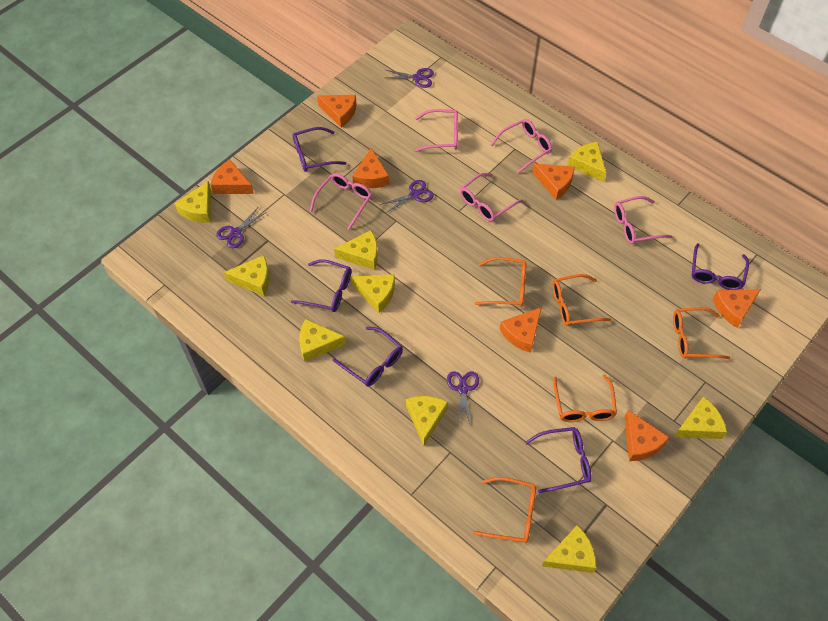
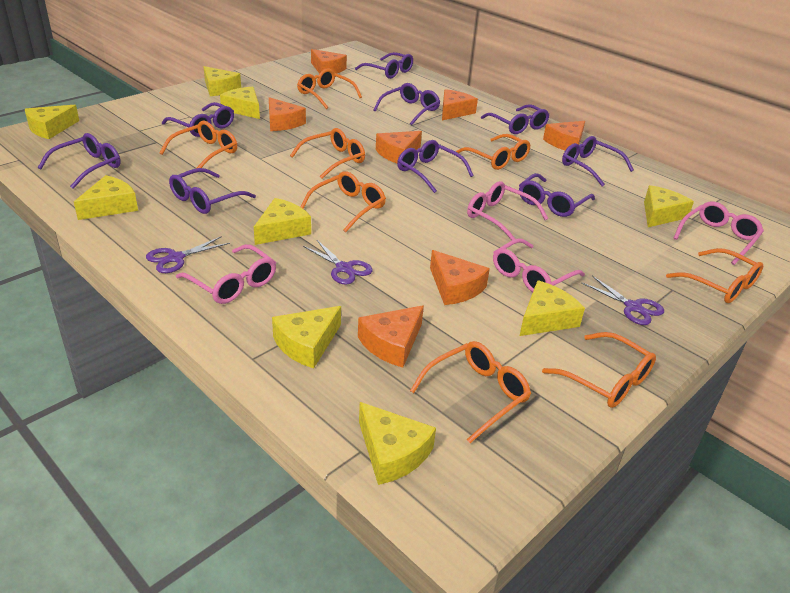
orange glasses: [473,477,536,543] [475,257,526,307] [552,274,611,326] [553,374,617,422] [673,307,730,359] = 5 -> [160,121,237,173] [290,128,365,179] [297,68,362,109] [301,171,386,232] [410,341,531,443] [456,134,530,170] [542,332,656,408] [666,248,763,303] = 8
pink glasses: [310,173,372,230] [414,109,458,152] [460,173,523,222] [491,119,552,174] [614,196,673,244] = 5 -> [176,244,276,304] [467,181,548,240] [493,238,585,292] [674,202,764,265] = 4
purple glasses: [291,259,351,312] [293,127,346,172] [332,327,403,386] [525,427,592,493] [691,243,749,290] = 5 -> [38,133,121,189] [162,102,234,137] [169,168,256,214] [355,52,413,79] [374,83,440,125] [397,140,474,193] [481,104,549,134] [519,173,595,217] [562,136,634,186] = 9
purple scissors: [216,206,267,248] [380,180,434,213] [386,68,434,88] [447,371,479,426] = 4 -> [146,236,230,273] [303,240,373,285] [581,276,664,325] = 3

